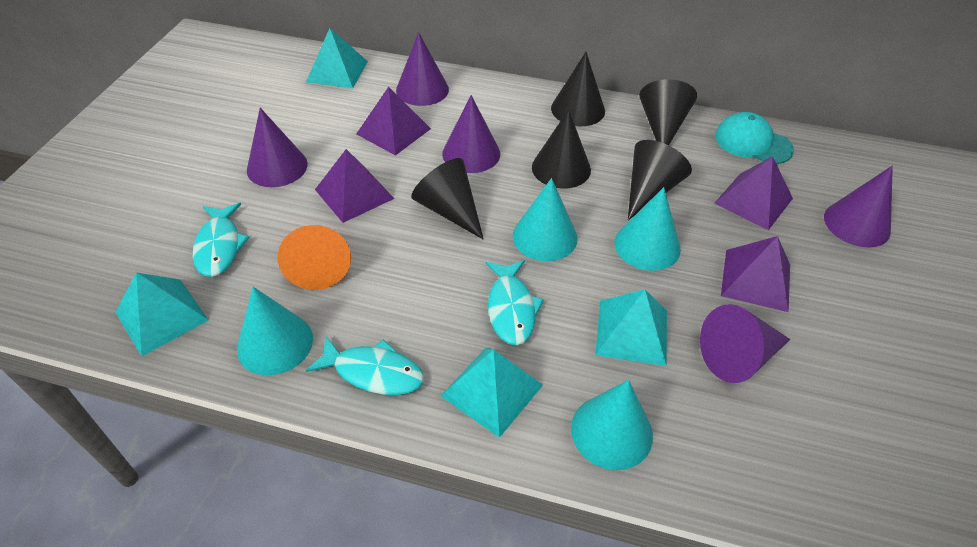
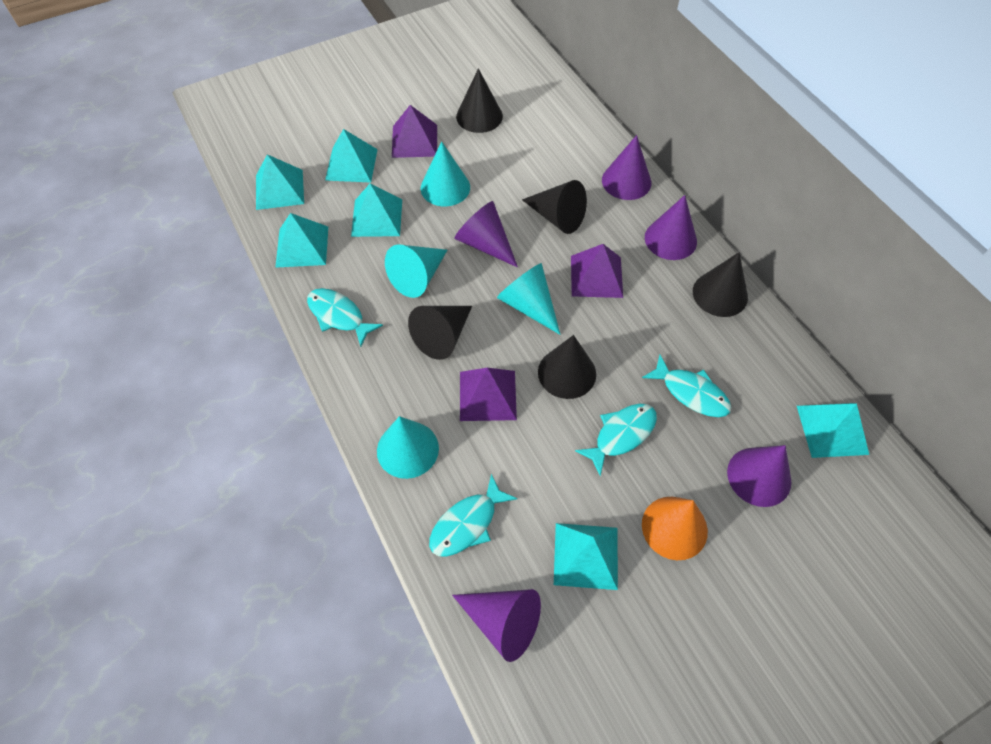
purple pyramid: [315,149,394,223] [356,87,431,156] [714,156,793,230] [721,236,790,312] = 4 -> [392,105,437,158] [460,368,517,421] [571,244,623,298] = 3
turquoise cap: [715,112,794,164] = 1 -> none = 0
turquoise fish: [193,203,250,277] [306,336,424,395] [486,260,544,345] = 3 -> [307,288,383,347] [429,474,517,557] [575,404,657,476] [642,355,732,417] = 4
turquoise pyramid: [115,272,209,356] [306,28,368,88] [441,348,543,438] [595,289,667,366] = 4 -> [256,154,304,210] [275,213,328,268] [325,129,378,183] [351,183,402,237] [554,523,618,590] [797,403,869,458] = 6

